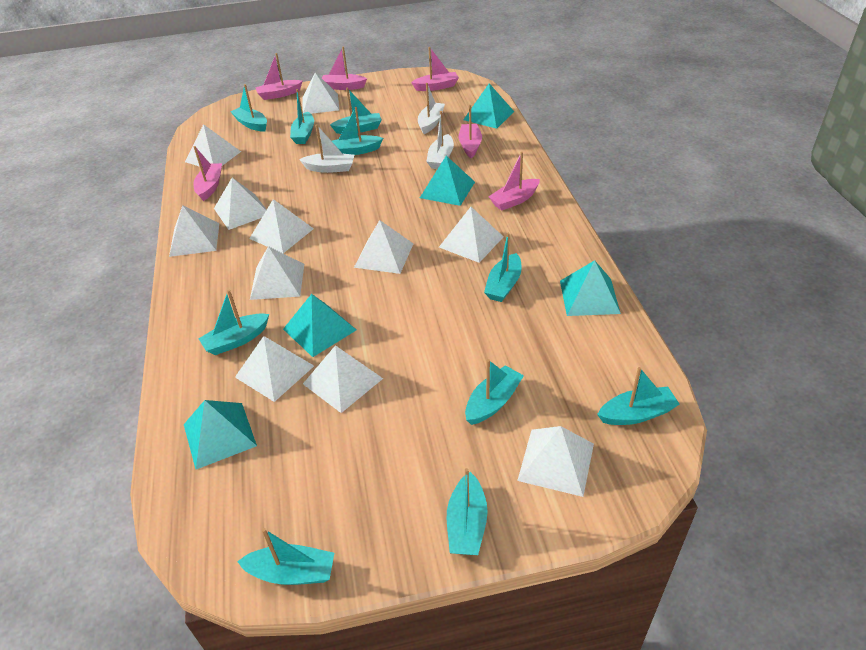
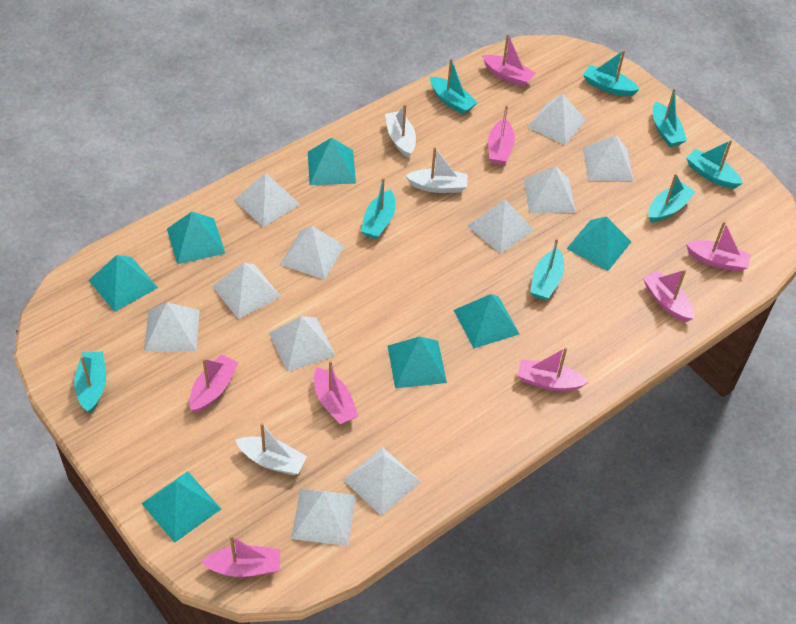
pink boat: [193,146,222,201] [255,53,303,100] [322,46,367,90] [411,47,459,91] [459,105,482,158] [488,152,540,211] = 6 -> [189,354,239,413] [201,535,280,577] [314,361,359,425] [482,34,536,87] [488,105,515,165] [518,347,588,391] [643,269,694,322] [686,221,751,272] = 8
turquoise boat: [198,290,269,355] [230,84,267,132] [237,528,334,585] [290,89,314,144] [330,88,382,134] [332,107,383,155] [447,468,488,555] [465,359,524,425] [484,232,522,302] [597,367,679,425] = 10 -> [74,352,106,413] [361,178,395,239] [430,58,478,115] [530,238,564,300] [583,50,640,96] [648,173,695,222] [653,88,687,147] [686,140,743,189] = 8
turquoise pyramid: [184,400,257,469] [283,294,356,357] [420,156,475,206] [463,83,514,129] [560,260,621,316] = 5 -> [89,255,158,312] [141,471,221,543] [167,212,226,264] [308,138,356,185] [388,336,447,388] [454,294,519,348] [566,216,631,271] = 7

